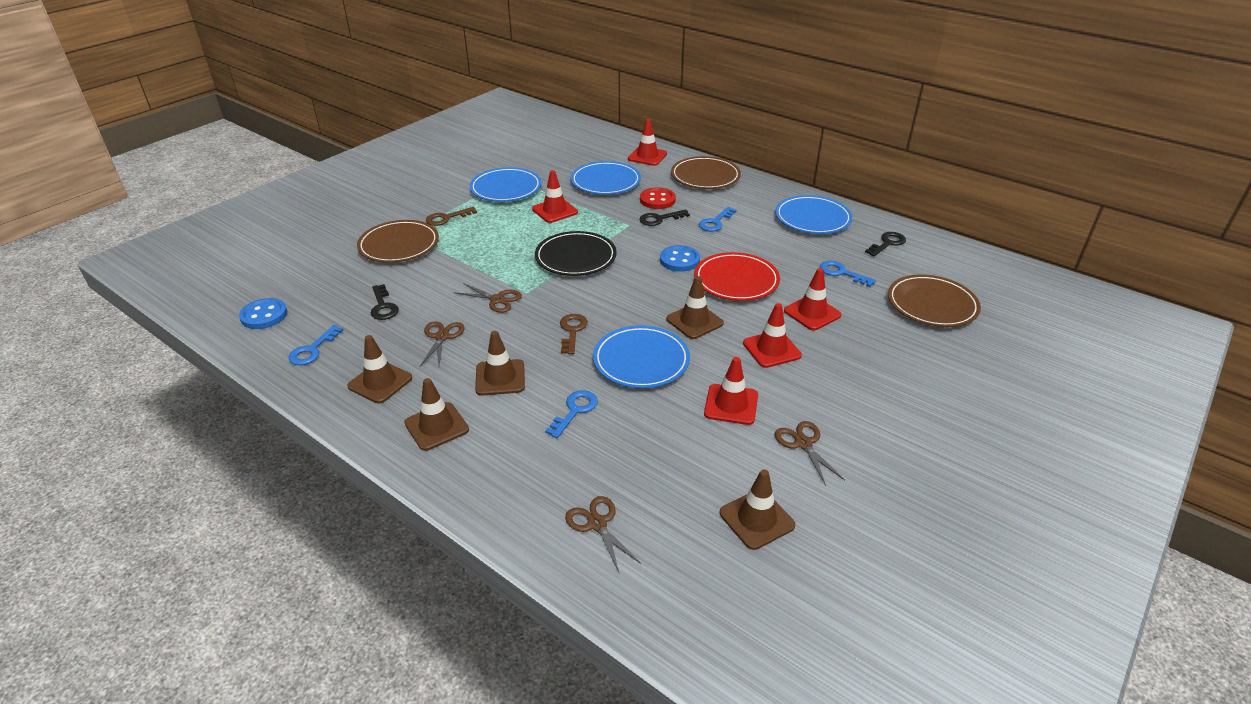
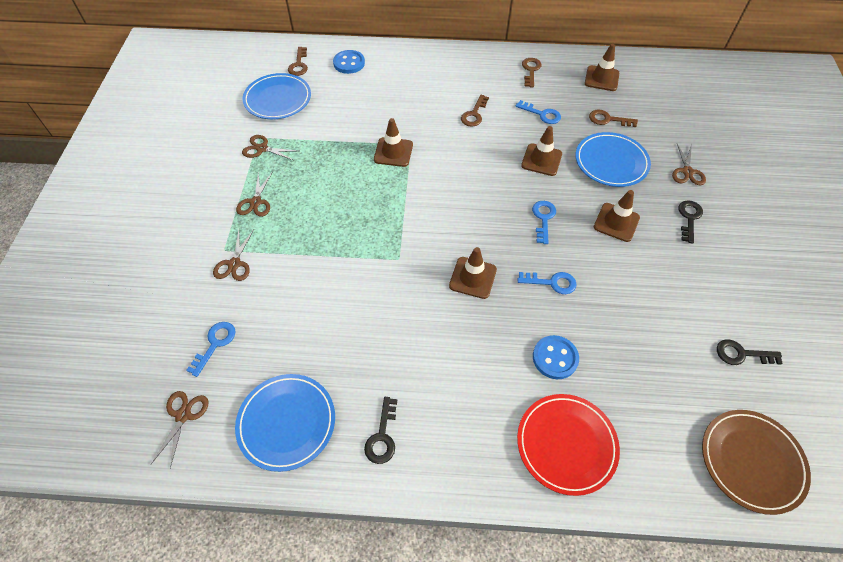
black plate: [535,231,617,276] = 1 -> none = 0
blue plate: [470,167,542,202] [571,161,641,195] [593,325,690,388] [775,195,853,234] = 4 -> [235,374,335,472] [242,73,311,119] [576,132,651,187] = 3
brown key: [426,207,477,226] [560,314,588,354] = 2 -> [288,47,308,76] [461,95,489,127] [522,58,542,88] [589,109,638,127] = 4
brown plate: [357,220,439,263] [671,156,741,189] [888,274,981,327] = 3 -> [702,410,811,515] = 1
brown scissors: [420,321,465,366] [455,283,522,313] [565,496,641,574] [774,421,845,486] = 4 -> [151,391,209,468] [213,230,254,281] [236,172,272,217] [242,135,297,160] [672,144,706,185] = 5
red button: [640,187,676,209] = 1 -> none = 0
red traffic cone: [532,170,578,223] [628,119,667,166] [704,357,758,425] [743,303,802,368] [784,268,841,330] = 5 -> none = 0

